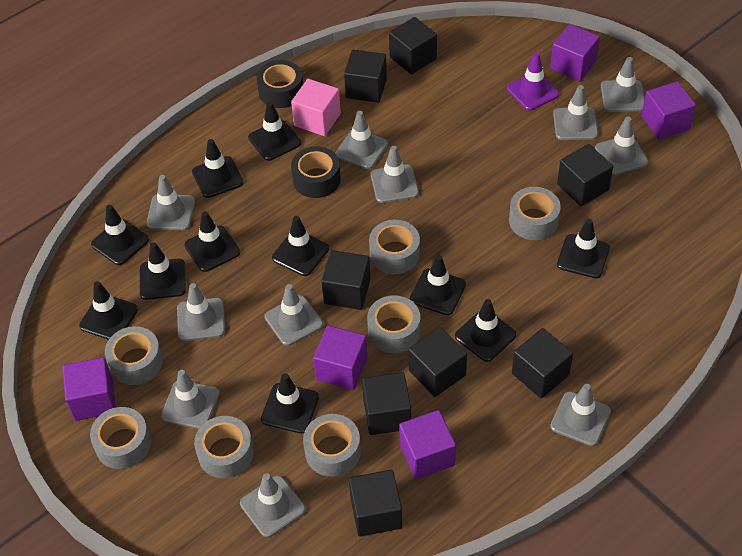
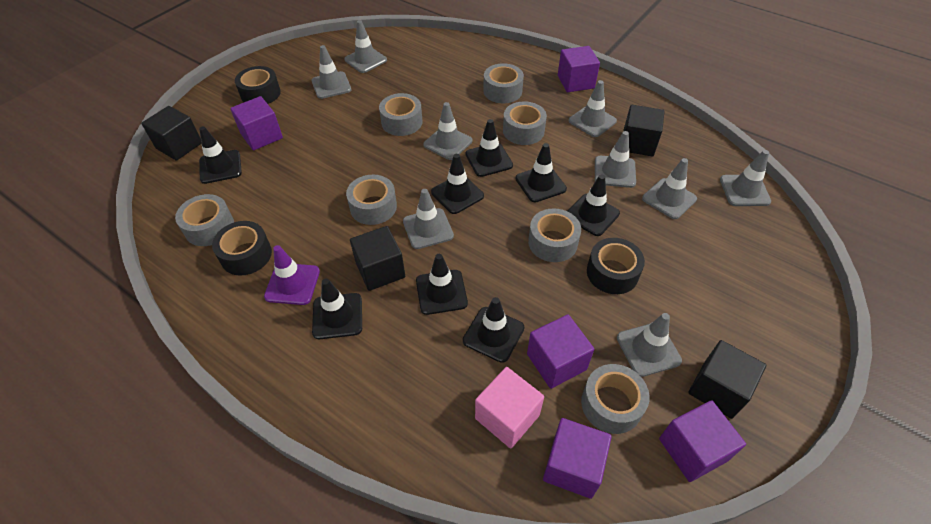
black cube: [321,250,370,310] [344,50,387,103] [349,470,402,537] [362,372,411,435] [389,17,437,74] [409,327,467,397] [512,328,573,398] [557,144,613,206] = 8 -> [141,106,202,161] [350,226,405,291] [623,105,665,157] [688,340,766,419] = 4
black tape: [257,60,303,108] [291,146,341,198] = 2 -> [212,221,272,276] [235,66,281,104] [587,238,645,294] = 3
black traffic cone: [79,281,138,340] [91,205,149,265] [140,242,186,300] [184,211,240,272] [192,139,244,198] [248,102,301,161] [261,373,319,434] [272,216,329,276] [410,255,466,315] [455,299,516,362] [557,219,610,278] = 11 -> [199,126,242,184] [312,278,362,339] [416,254,468,315] [431,154,484,214] [463,297,525,363] [465,119,513,177] [515,143,567,202] [568,174,620,236] = 8
grey traffic cone: [146,175,195,230] [161,370,220,429] [177,283,225,341] [240,473,306,537] [264,284,323,346] [335,111,388,169] [371,146,419,203] [550,384,611,446] [553,85,598,140] [595,116,648,175] [601,57,645,112] = 11 -> [312,45,351,99] [344,20,387,73] [403,189,454,249] [423,102,472,160] [569,80,617,137] [595,131,636,188] [617,313,682,377] [642,158,697,219] [720,150,771,206] = 9

